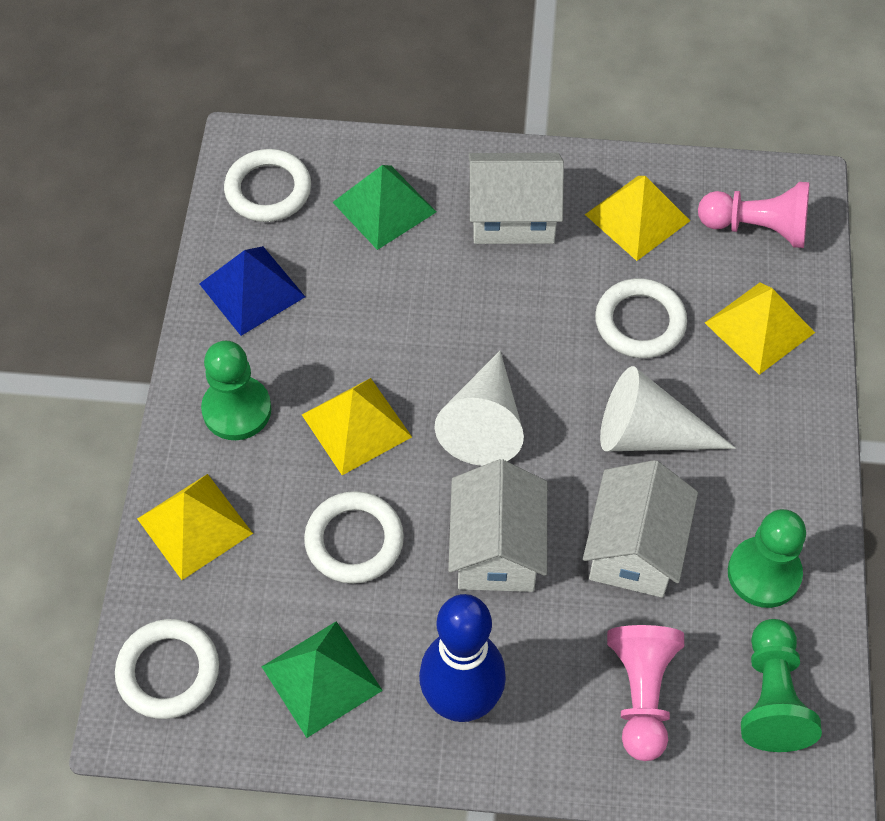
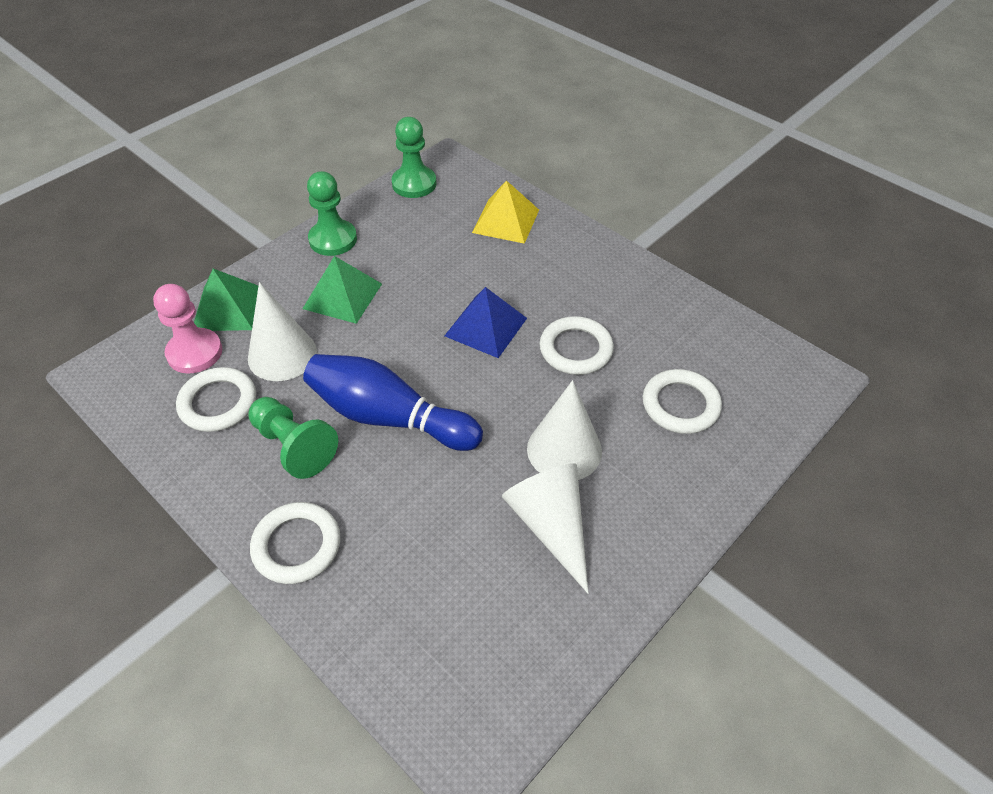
pink pawn: [607,625,684,761] [698,182,810,248] = 2 -> [153,284,222,374] = 1
white cone: [435,351,524,466] [600,366,736,451] = 2 -> [248,282,317,381] [502,463,589,593] [527,380,602,480] = 3
white house: [448,459,547,592] [469,153,564,244] [583,460,698,598] = 3 -> none = 0
yellow pyramid: [137,474,253,580] [302,378,412,475] [585,176,690,261] [705,282,815,375] = 4 -> [472,180,539,244] = 1

